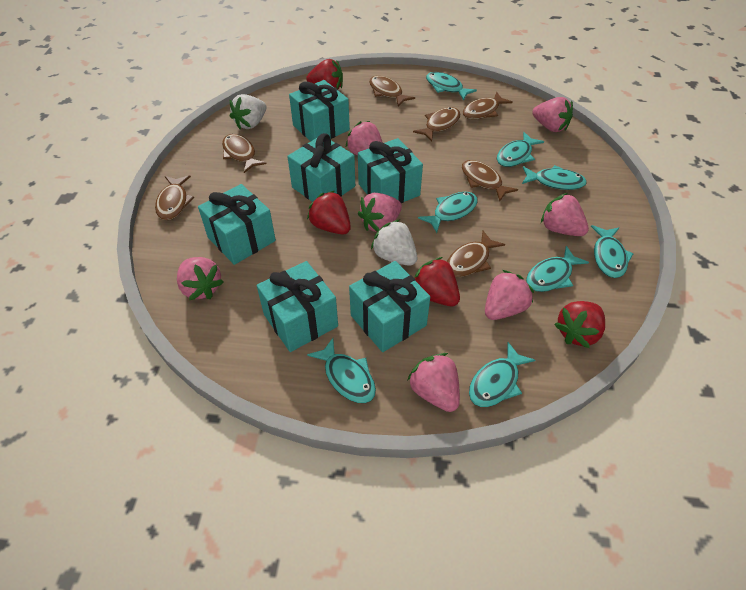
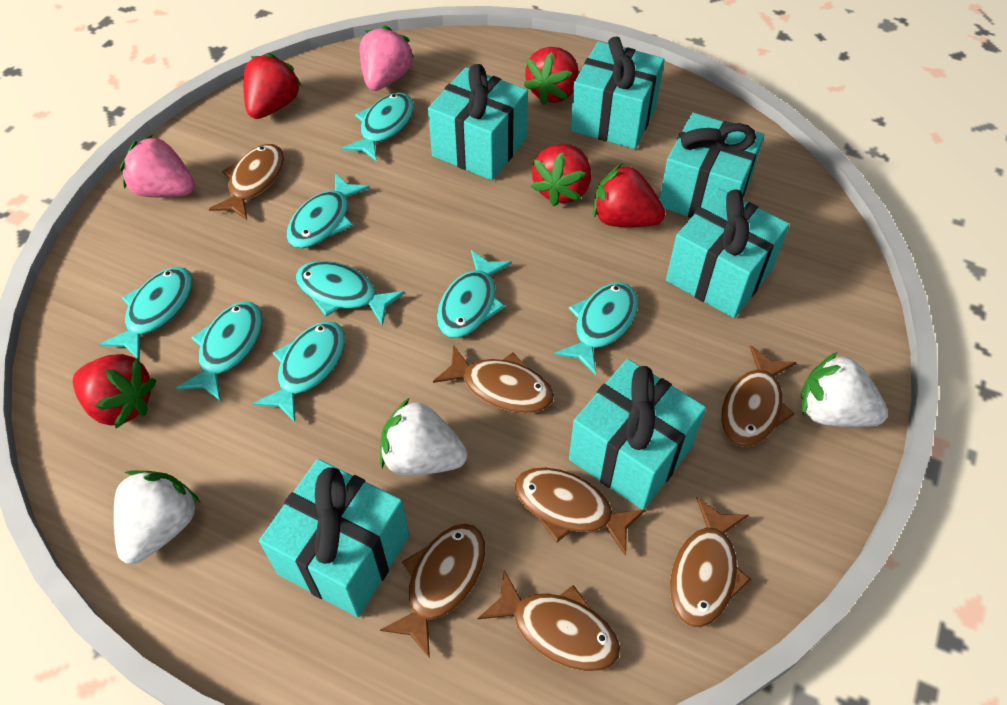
pink strawberry: [177,257,224,300] [346,121,383,155] [358,193,402,232] [407,353,460,412] [485,270,534,320] [532,97,573,132] [541,193,589,236] = 7 -> [120,135,195,197] [360,26,414,91] = 2
red strawberry: [306,59,343,89] [307,191,351,234] [414,257,460,306] [554,301,605,348] = 4 -> [73,354,156,428] [243,53,302,119] [523,47,579,105] [531,144,591,206] [593,163,665,227] = 5
white strawberry: [230,94,266,129] [371,220,417,266] = 2 -> [114,470,201,564] [380,398,467,476] [801,352,888,427] = 3

